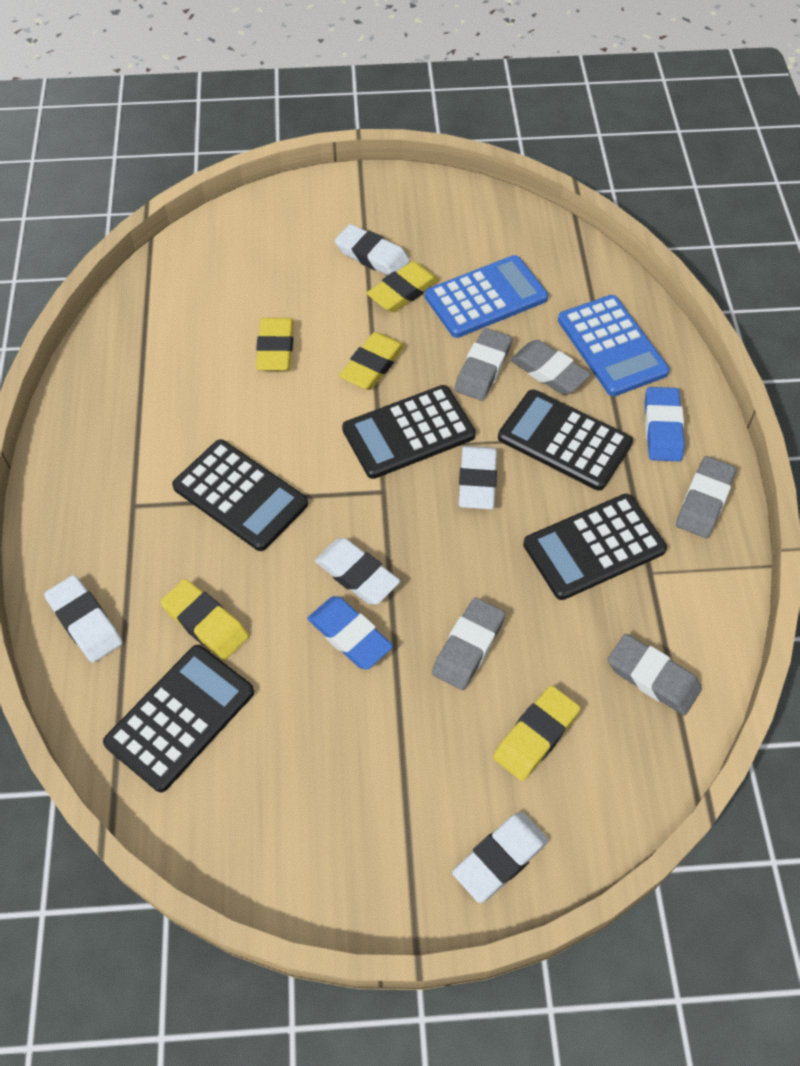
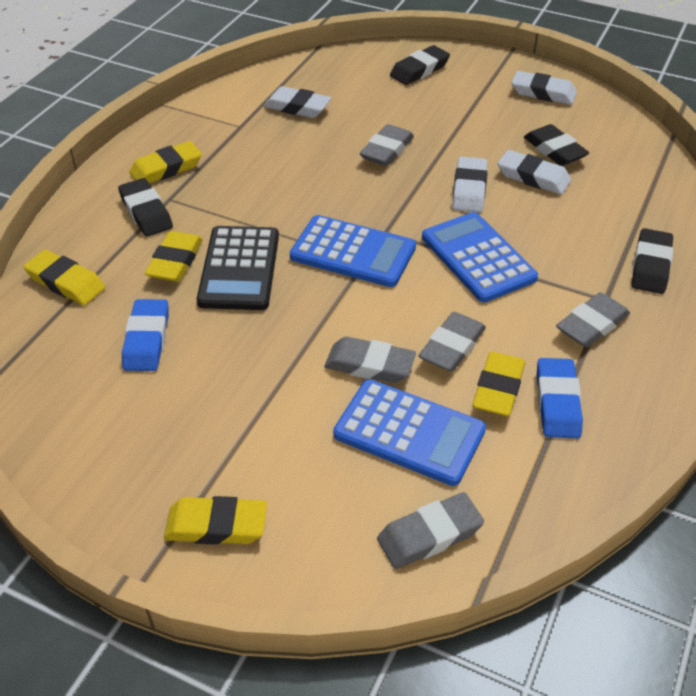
black calculator: [103,645,254,792] [172,439,308,551] [342,385,476,479] [498,389,633,491] [523,494,667,600] = 5 -> [197,226,279,310] = 1
black eraser: none = 0 -> [118,178,173,237] [390,45,450,85] [524,124,589,166] [632,228,673,294] = 4
blue calculator: [425,255,548,338] [558,295,670,396] = 2 -> [290,215,416,287] [333,379,486,486] [422,212,538,302] = 3
white eraser: [44,575,123,663] [315,538,400,605] [335,224,410,275] [452,812,549,903] [459,446,497,510] = 5 -> [264,86,331,118] [452,157,488,213] [498,150,571,194] [512,71,577,105] = 4

